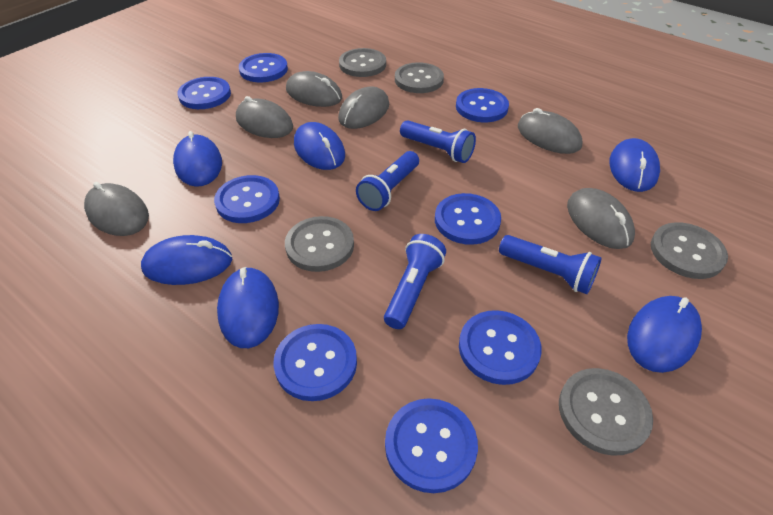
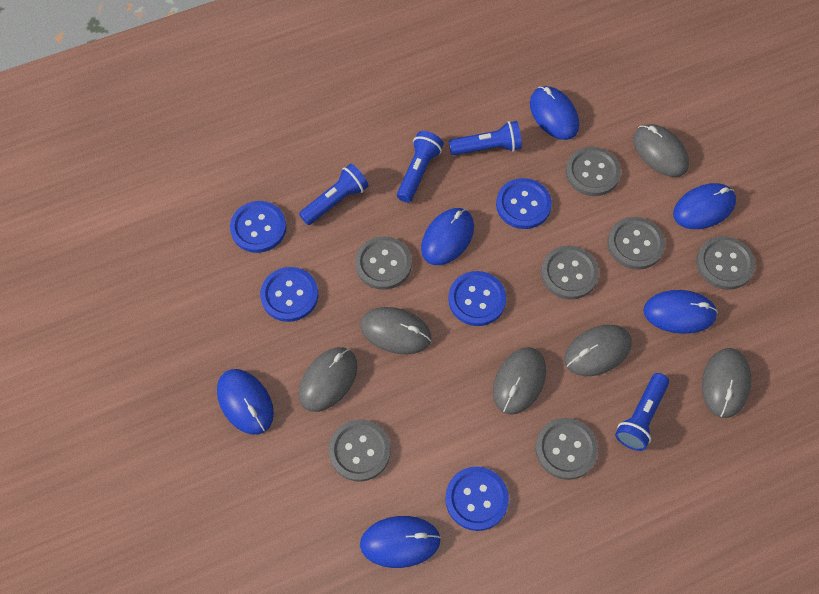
blue button: [177,77,231,109] [214,175,280,223] [239,53,288,82] [273,324,357,401] [385,398,478,493] [435,193,501,245] [456,88,509,122] [459,310,542,385] = 8 -> [230,201,286,253] [260,267,318,322] [445,467,509,531] [448,271,506,326] [496,178,552,229] = 5
grey button: [285,216,354,272] [339,48,386,77] [395,62,444,93] [559,368,653,456] [651,222,728,279] = 5 -> [329,420,391,482] [355,236,412,290] [535,418,598,480] [541,246,599,300] [566,147,621,196] [607,217,665,270] [696,236,755,290] = 7

